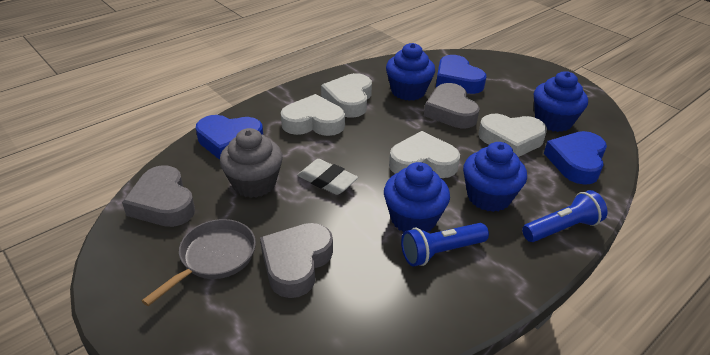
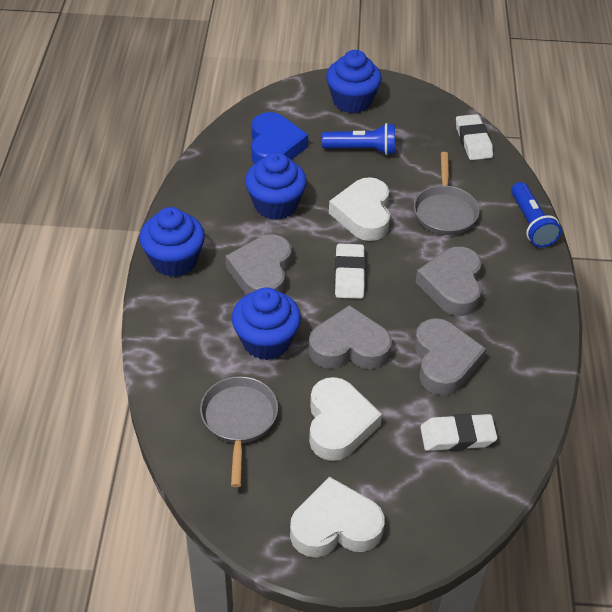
blue heart: [196,115,263,160] [436,55,486,94] [544,131,607,185] = 3 -> [251,112,308,164] = 1
grey cupcake: [220,128,283,198] = 1 -> none = 0
grey heart: [122,165,195,227] [260,223,333,298] [424,83,480,129] = 3 -> [226,235,291,295] [309,305,392,369] [414,318,486,396] [416,247,482,316] = 4
grey pan: [142,219,256,306] = 1 -> [200,376,278,487] [414,152,479,235] = 2
white eraser: [297,159,358,195] = 1 -> [335,243,365,299] [420,413,497,451] [456,114,493,160] = 3
white heart: [281,94,345,136] [321,73,372,118] [389,131,460,178] [478,114,547,157] = 4 -> [290,477,384,557] [309,377,382,461] [329,177,390,241] = 3

